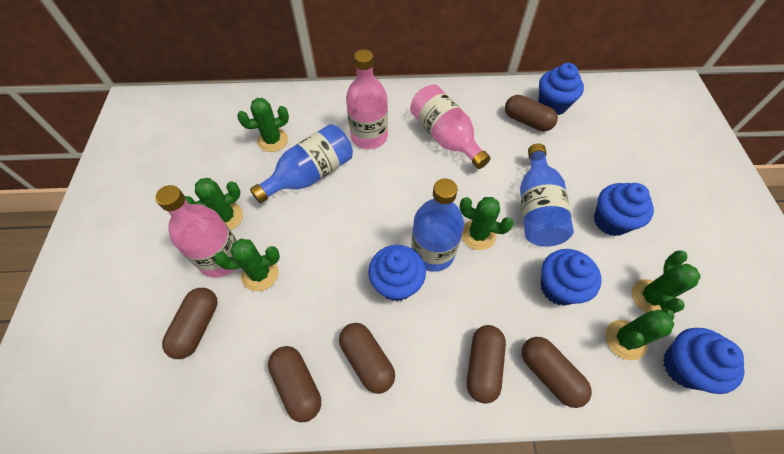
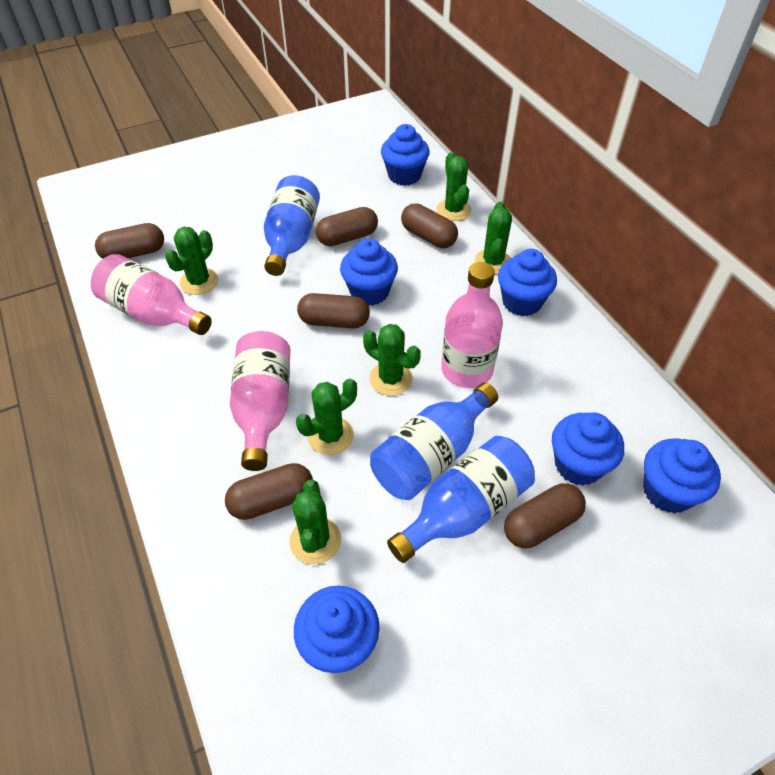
blue cupcake: [368,245,426,301] [538,63,584,115] [540,249,602,306] [594,183,654,236] [663,328,744,394] = 5 -> [294,586,380,673] [340,239,398,306] [381,124,430,186] [498,249,557,316] [552,413,624,485] [643,439,721,514] = 6

